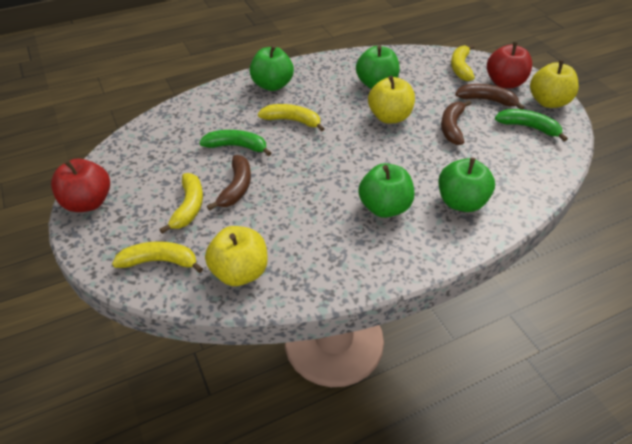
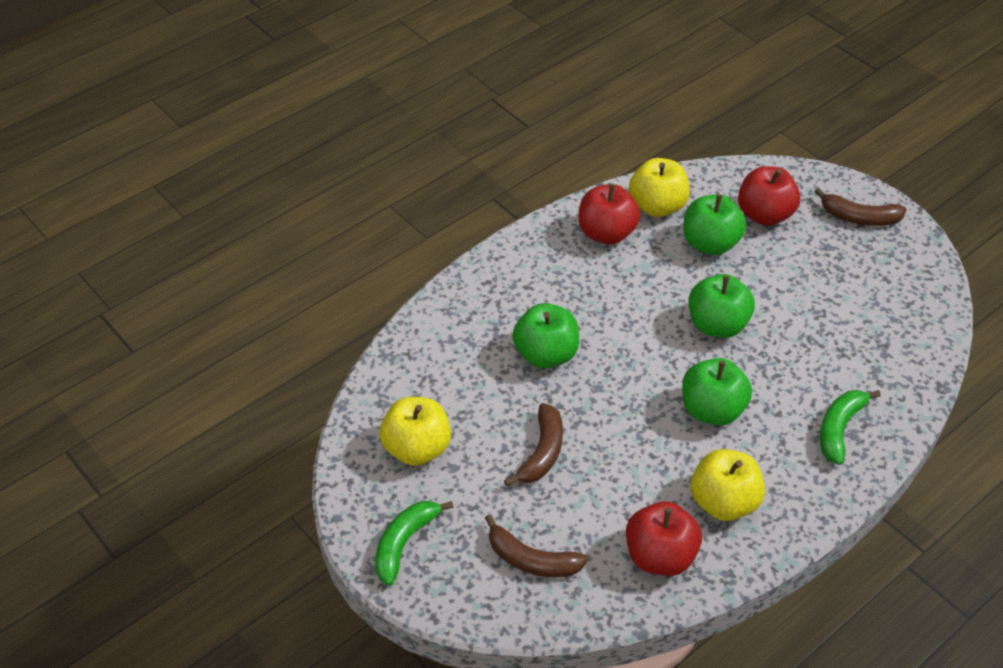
red apple: [51,159,110,212] [487,42,532,88] = 2 -> [579,184,640,244] [626,501,702,576] [738,166,800,226] = 3
yellow banana: [112,241,203,273] [159,173,203,234] [258,104,325,132] [451,45,475,81] = 4 -> none = 0

